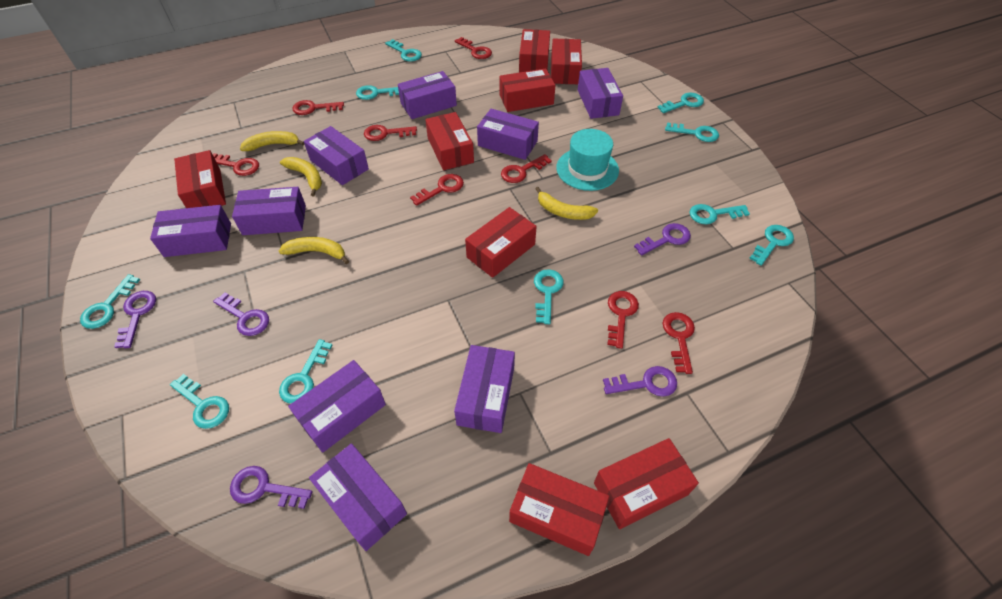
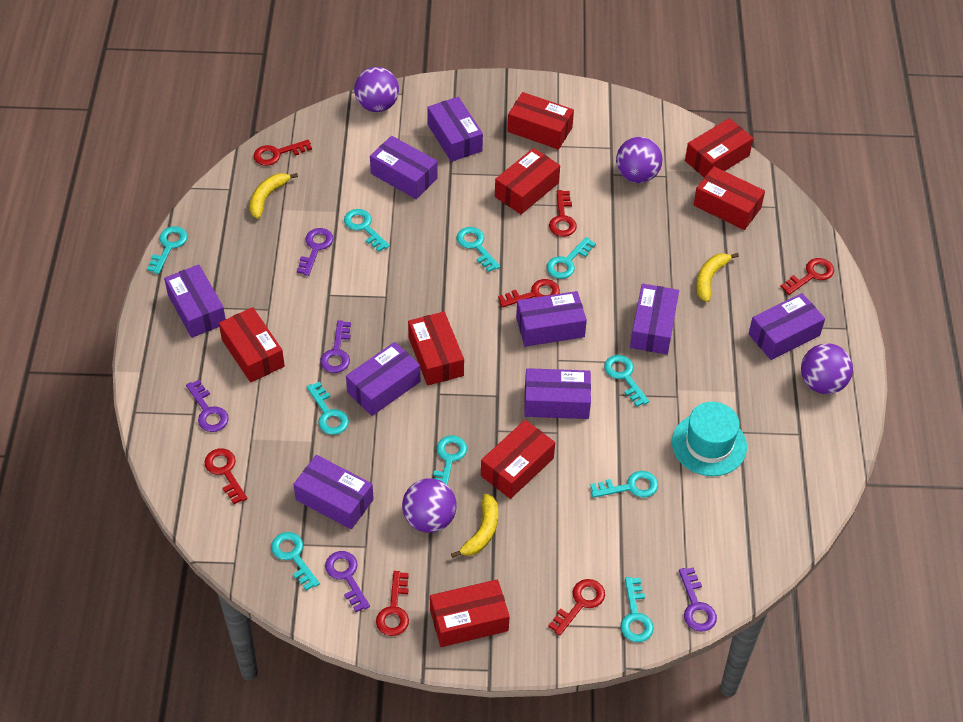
purple ball: none = 0 -> [354,67,399,112] [402,478,457,533] [616,137,663,183] [801,343,853,394] = 4
red key: [213,153,259,176] [292,100,344,115] [364,125,417,141] [410,174,464,206] [455,37,492,59] [501,154,552,183] [607,291,639,349] [663,312,695,374] = 8 -> [204,448,247,504] [254,140,312,166] [376,571,409,636] [498,279,560,307] [548,579,605,636] [549,190,577,237] [780,258,834,295] = 7
yellow banana: [240,131,305,151] [279,237,349,264] [280,157,322,197] [535,187,598,220] = 4 -> [250,173,298,219] [451,494,498,558] [696,253,739,302] = 3

